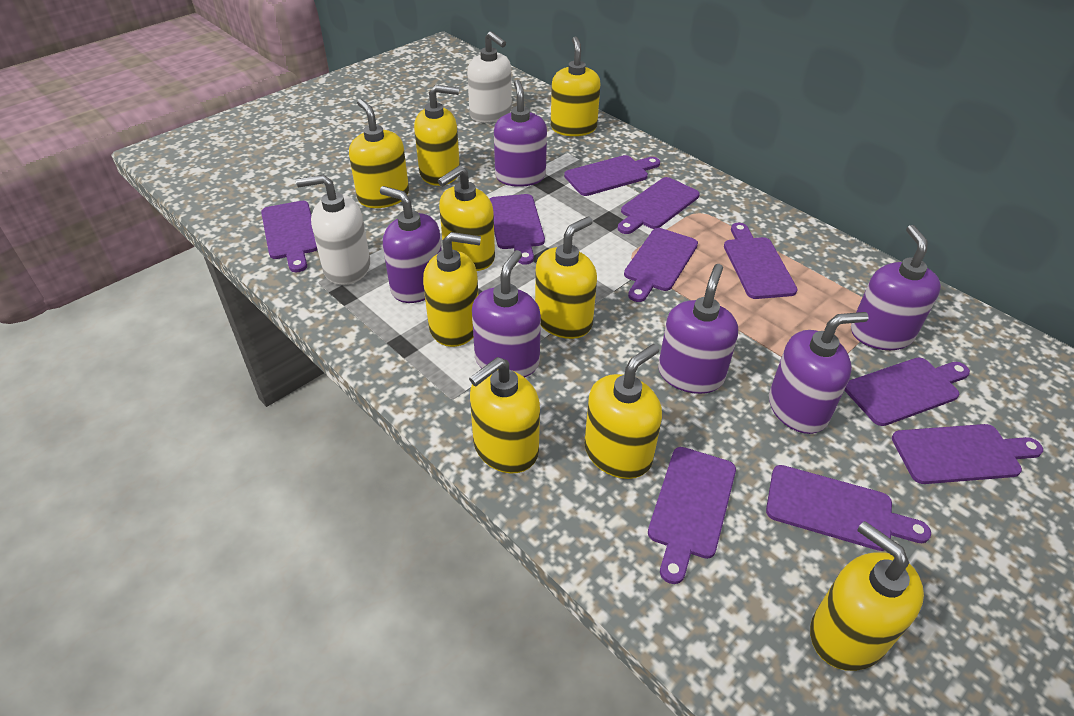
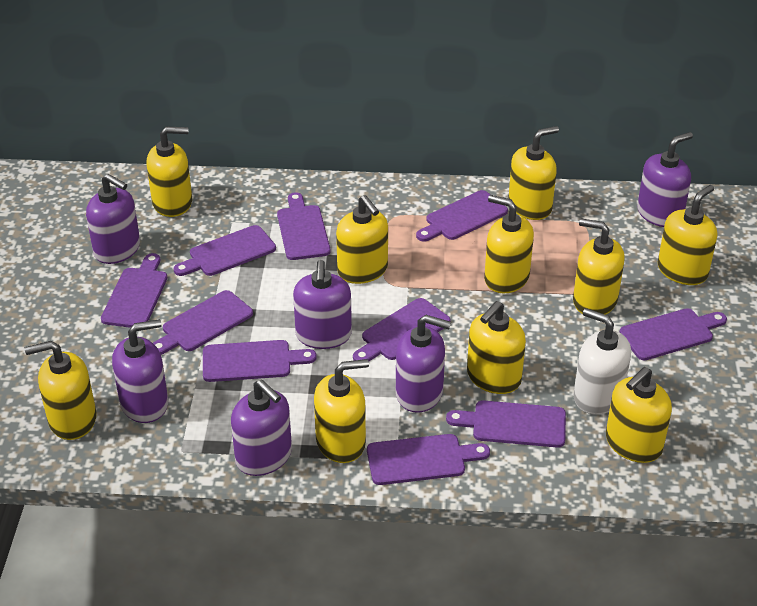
white soap dispenser: [296,175,370,285] [467,31,512,123] = 2 -> [573,308,631,415] = 1
yellow soap dispenser: [349,99,409,208] [414,85,460,186] [423,232,481,347] [438,166,495,271] [469,357,540,474] [535,217,597,339] [551,36,600,136] [584,344,662,479] [810,521,924,671] = 9 -> [24,341,97,440] [146,127,192,217] [314,359,369,463] [336,195,388,284] [467,301,526,394] [484,195,534,293] [508,126,559,220] [573,218,624,315] [606,367,672,463] [658,185,717,285] = 10

